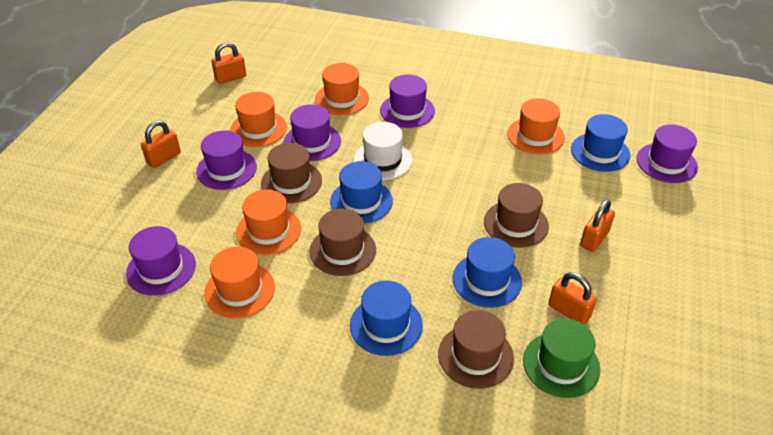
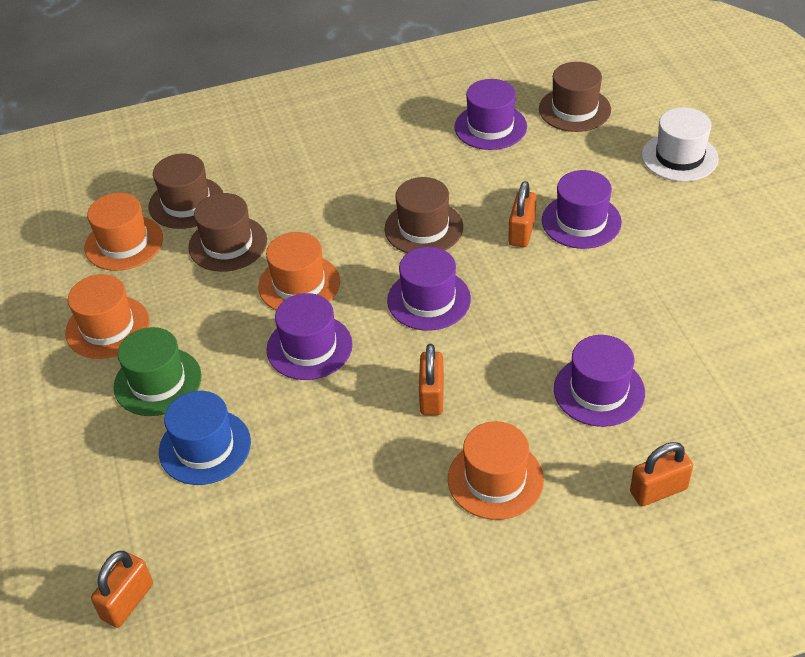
blue hat: [330,161,393,224] [350,280,423,356] [453,237,522,308] [571,114,631,172] = 4 -> [159,391,251,485] = 1
orange hat: [204,247,275,318] [230,92,287,147] [236,189,301,255] [315,63,369,115] [507,98,565,155] = 5 -> [65,274,150,359] [85,193,163,271] [258,232,340,310] [448,421,544,520] = 4

